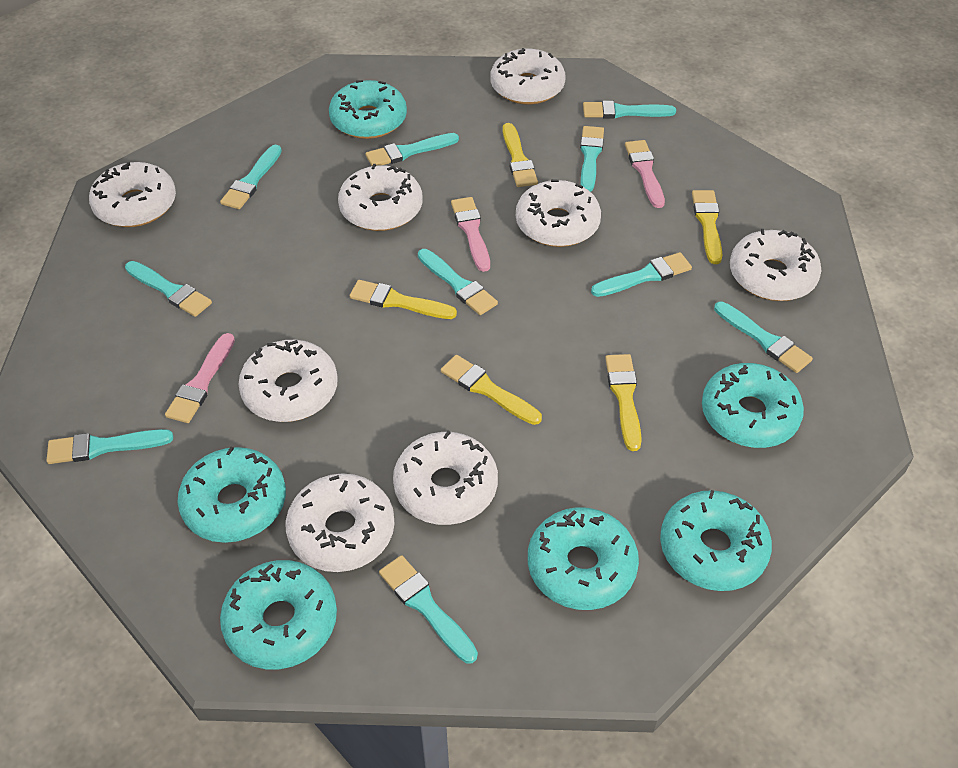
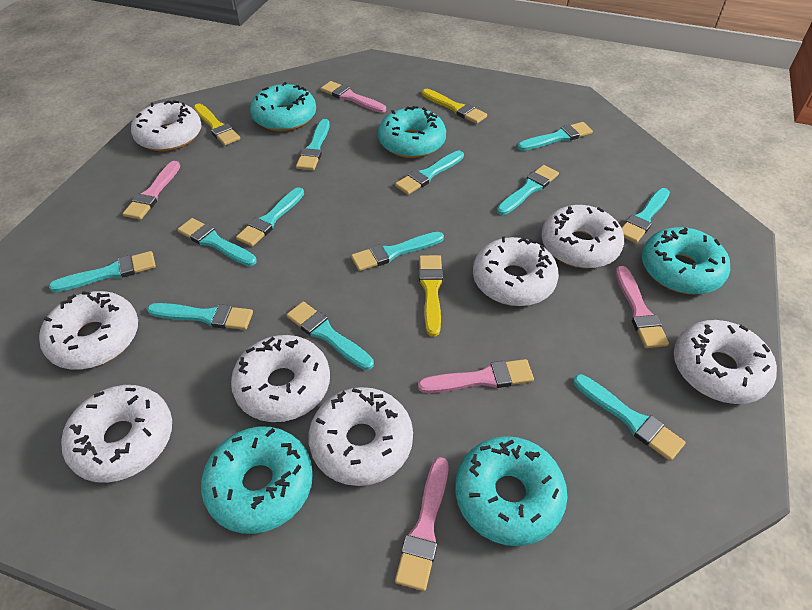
pink brush: [165,333,235,423] [451,197,490,272] [625,140,665,208] = 3 -> [123,161,180,220] [321,81,386,113] [395,457,449,591] [418,359,534,393] [616,266,669,348] = 5
turquoise brush: [47,429,173,464] [125,261,212,317] [220,145,282,209] [366,133,459,166] [379,555,478,663] [418,249,498,315] [580,126,604,192] [583,101,676,119] [591,252,692,297] [714,302,813,373] = 10 -> [49,251,156,292] [147,303,253,330] [177,218,257,266] [236,187,304,247] [287,302,374,370] [296,119,330,170] [351,232,444,271] [395,151,464,195] [497,165,559,215] [517,122,593,151] [573,374,686,461] [622,188,670,243] = 12
turquoise donut: [177,447,286,543] [220,560,337,669] [329,80,407,139] [528,507,639,610] [660,490,772,591] [702,363,804,448] = 6 -> [201,426,313,534] [250,82,316,131] [378,106,446,158] [455,436,567,546] [642,227,730,294] = 5
yellow brush: [350,280,457,319] [441,355,542,425] [503,123,538,187] [605,354,642,451] [692,190,722,264] = 5 -> [194,104,240,145] [419,255,443,337] [422,89,487,124] = 3

